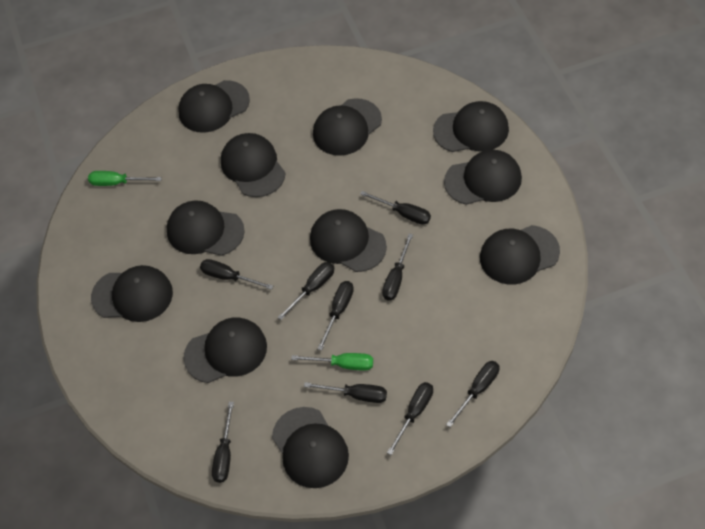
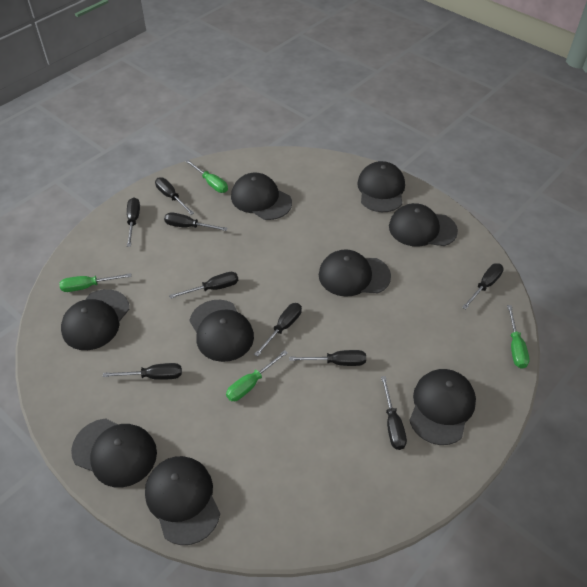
black cap: [91,265,173,322] [166,200,245,256] [178,80,250,133] [183,317,267,383] [221,133,286,197] [272,407,349,488] [310,209,387,272] [313,98,382,156] [433,101,509,152] [444,150,522,205] [480,225,560,284] = 11 -> [61,289,129,350] [71,419,157,488] [145,456,220,545] [189,300,254,362] [231,173,292,220] [319,249,391,297] [357,161,405,212] [389,203,458,247] [409,369,476,445] = 9
green screwdriver: [88,171,162,186] [291,353,373,371] = 2 -> [59,273,132,292] [185,160,228,193] [226,350,288,401] [507,305,529,369] = 4

